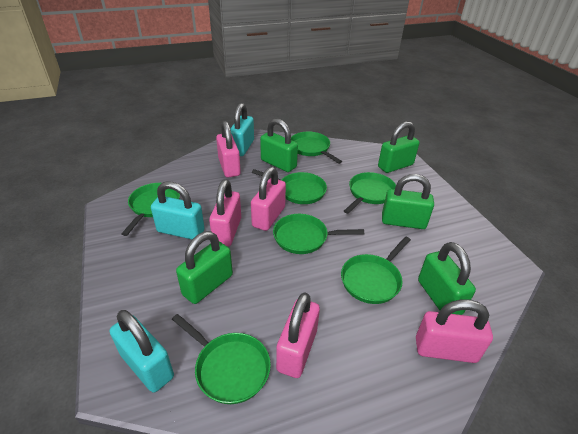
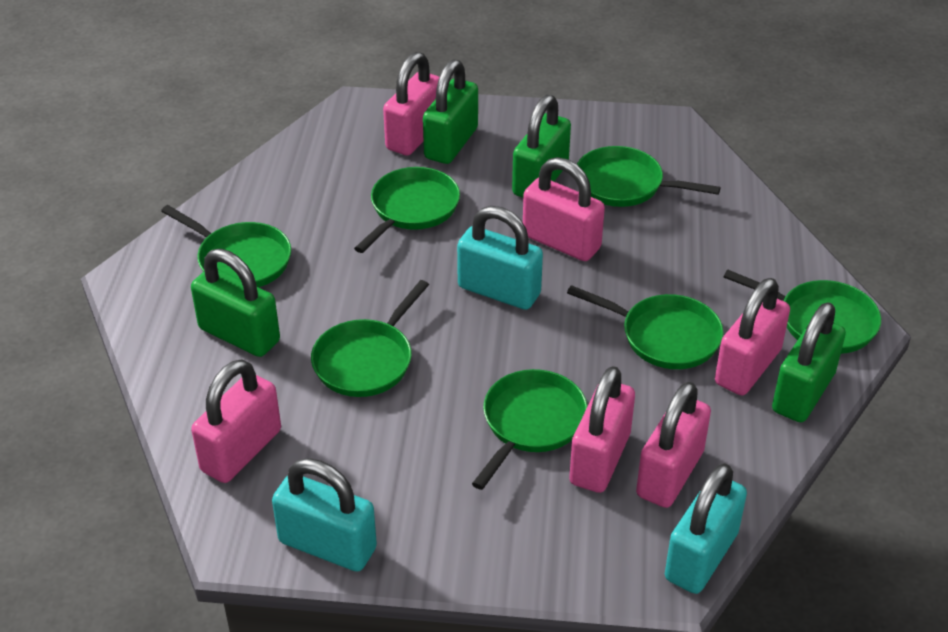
green padlock: [176,231,233,304] [260,118,298,172] [378,122,420,173] [382,174,434,229] [418,242,476,315] = 5 -> [191,249,280,357] [423,59,478,164] [512,95,571,197] [772,302,846,422] = 4
pink padlock: [209,179,241,247] [216,121,241,177] [251,167,286,231] [276,292,320,378] [416,300,493,363] = 5 -> [191,359,281,483] [383,52,439,156] [523,157,605,261] [569,366,635,493] [636,382,711,508] [715,278,790,395] = 6

